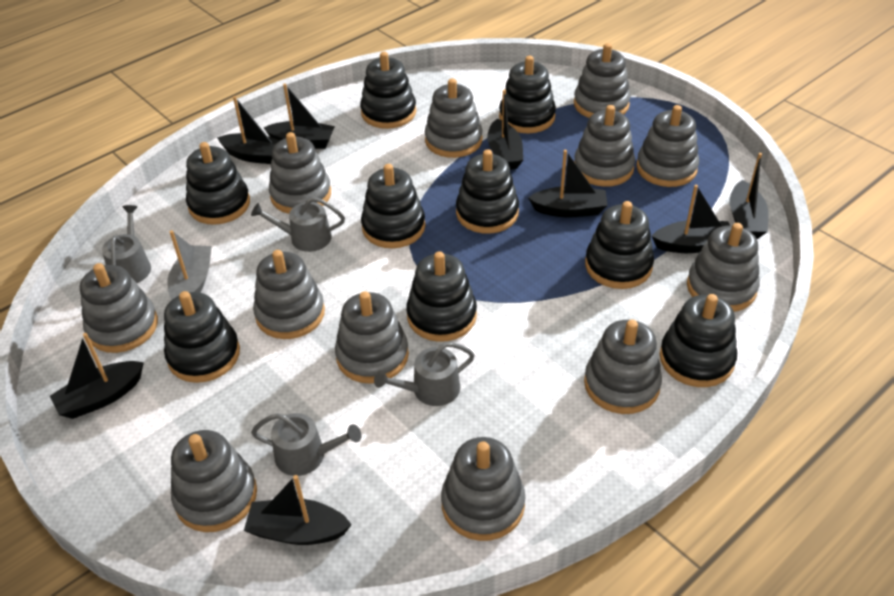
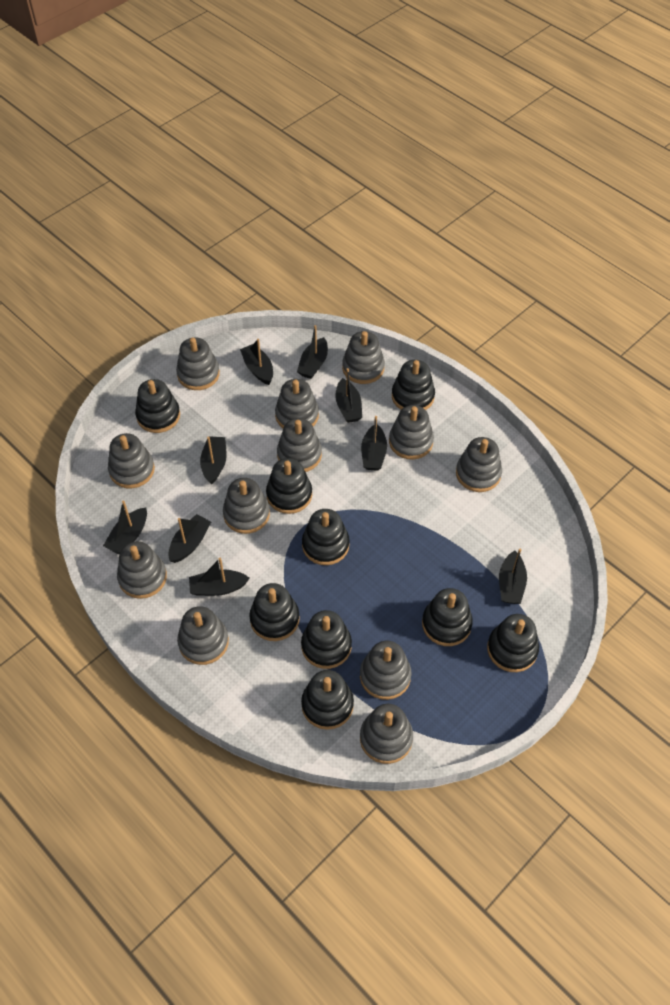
black boat: [50,333,144,419] [217,96,280,164] [244,475,352,545] [264,83,335,149] [487,89,523,170] [528,150,608,218] [652,185,730,253] [730,153,768,239] = 8 -> [103,501,147,554] [168,514,211,563] [189,558,250,596] [200,436,227,484] [240,339,273,385] [297,325,328,379] [335,368,362,423] [361,416,387,471] [499,549,527,604] = 9
grey boat: [167,230,212,300] = 1 -> none = 0
grey watering can: [102,205,151,283] [251,197,345,252] [251,413,362,476] [374,342,475,406] = 4 -> none = 0

